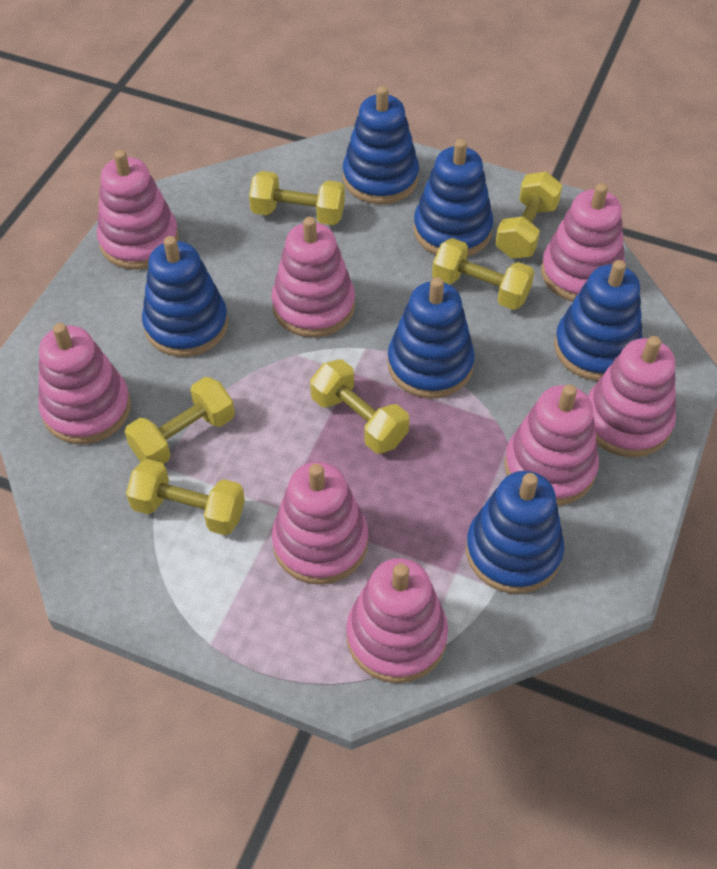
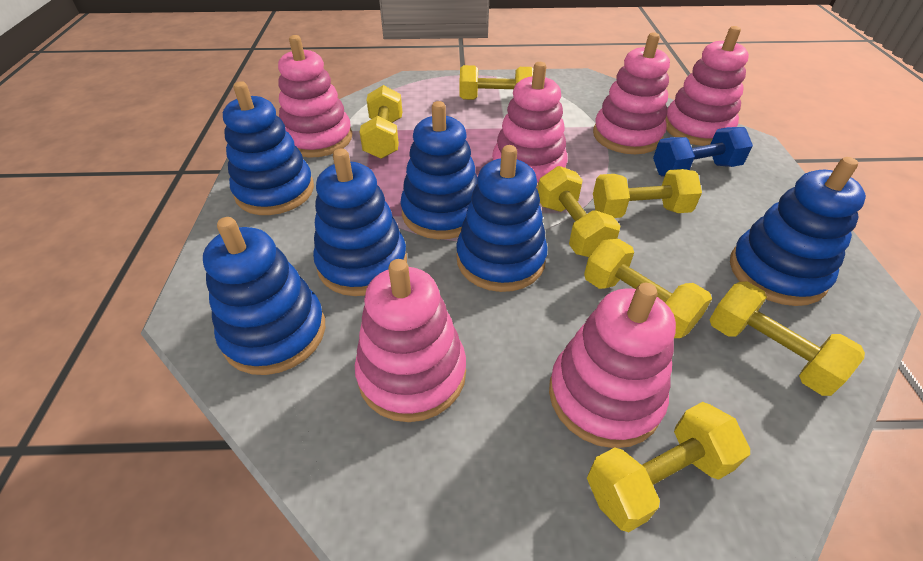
blue dumbbell: none = 0 -> [653,127,753,177] = 1
pink stacking toy: [38,323,131,444] [97,150,179,270] [271,217,355,337] [272,462,368,585] [346,558,448,683] [504,384,599,506] [541,183,625,302] [588,336,676,458] = 8 -> [278,35,352,158] [355,259,466,422] [492,62,568,190] [549,283,676,448] [593,33,670,154] [665,26,749,146] = 6
yellow dumbbell: [125,377,235,464] [126,459,245,535] [249,171,345,225] [310,359,409,454] [432,238,534,310] [495,172,563,258] = 6 -> [359,85,402,159] [459,65,533,100] [538,166,620,257] [584,239,712,338] [587,402,750,532] [593,169,702,218] [709,281,865,396] = 7

